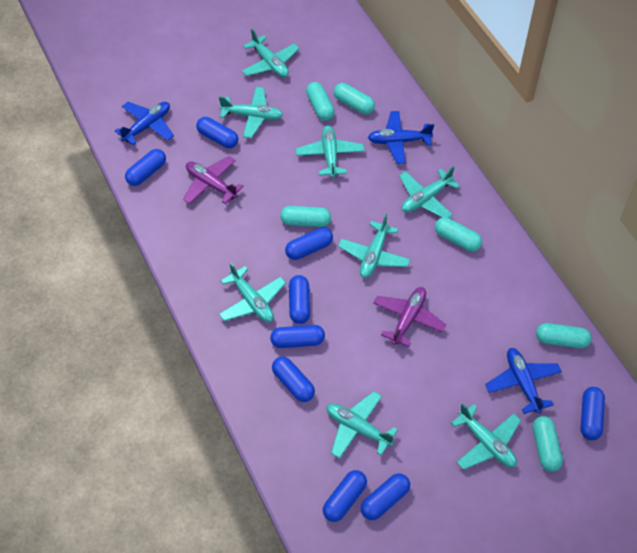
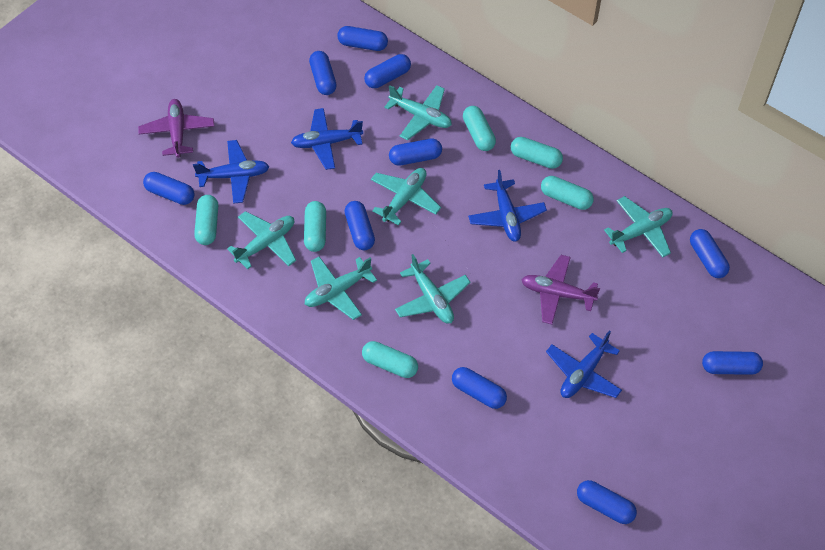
blue capsule: [125,149,166,186] [196,117,239,148] [270,325,325,348] [272,357,315,402] [285,227,333,260] [289,275,310,324] [323,470,367,522] [361,473,410,520] [581,387,605,440] = 9 -> [143,172,195,205] [309,51,337,95] [337,26,388,51] [344,201,375,250] [364,54,411,88] [389,138,442,166] [452,367,507,409] [577,480,637,524] [690,229,730,278] [702,351,763,375] = 10
blue plane: [115,102,174,145] [368,111,434,164] [485,348,562,414] = 3 -> [193,140,270,204] [291,108,363,170] [468,170,547,242] [546,331,622,398] = 4
turquoise plane: [219,87,283,138] [219,262,286,322] [242,29,299,78] [296,125,365,178] [327,391,398,458] [338,214,410,278] [399,166,460,218] [451,403,521,469] = 8 -> [227,211,296,269] [305,257,377,320] [371,168,441,225] [384,85,452,140] [395,254,471,324] [604,196,673,257] = 6

